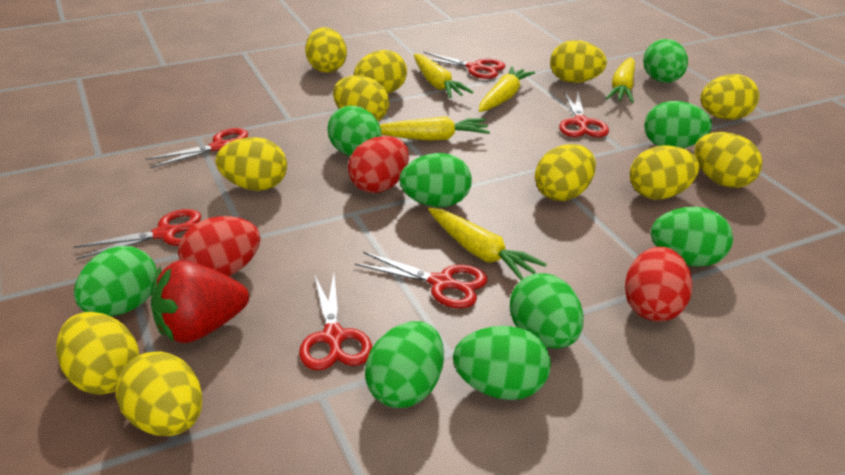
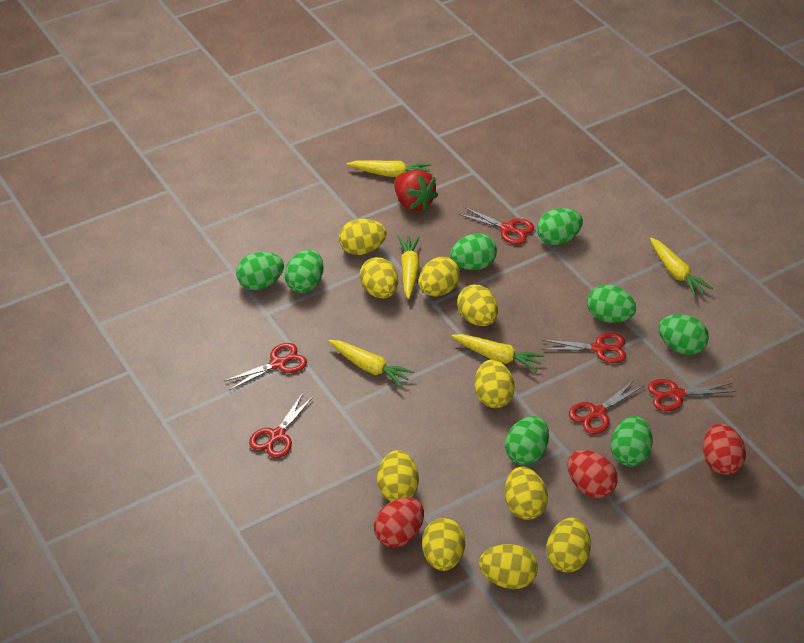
green egg: [74,246,157,316] [328,106,382,156] [365,321,444,408] [399,153,472,207] [453,326,551,400] [510,273,584,349] [643,39,688,83] [644,101,712,148] [651,207,733,267] = 9 -> [236,252,284,290] [284,250,324,293] [450,233,497,270] [505,416,549,465] [537,208,583,245] [587,284,636,323] [611,416,653,467] [658,314,709,355] = 8
yellow egg: [56,312,139,395] [116,351,202,436] [216,137,287,191] [305,27,347,73] [333,75,389,121] [354,50,407,93] [535,144,596,201] [550,40,607,83] [630,145,699,199] [694,132,762,188] [700,74,759,120] = 11 -> [339,219,386,255] [360,257,398,298] [377,450,419,502] [419,257,460,297] [422,518,465,571] [457,284,498,326] [475,359,515,408] [479,544,538,589] [505,467,548,520] [546,518,591,573] = 10

